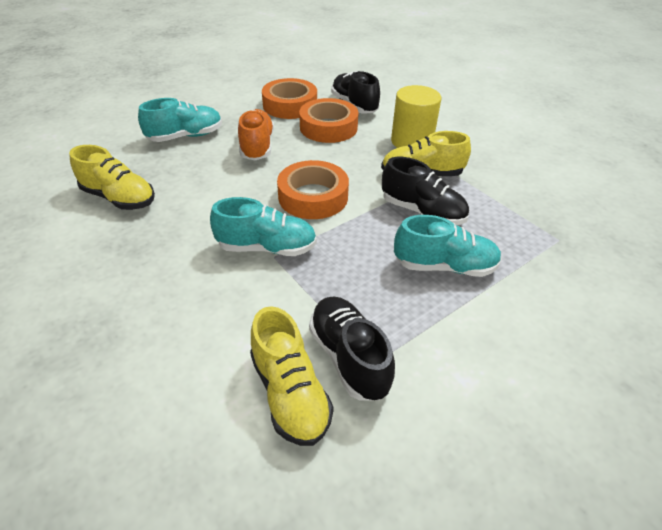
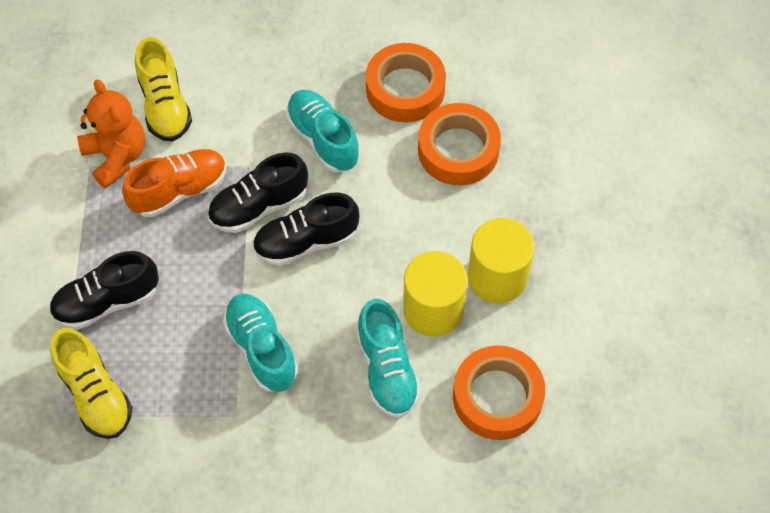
orange teddy bear: none = 0 -> [77,79,145,189] = 1
yellow cylinder: [391,85,441,148] = 1 -> [403,251,468,337] [468,218,535,303] = 2
yellow shoe: [69,145,155,210] [250,306,334,446] [381,131,471,176] = 3 -> [50,328,132,439] [135,37,192,142] = 2

